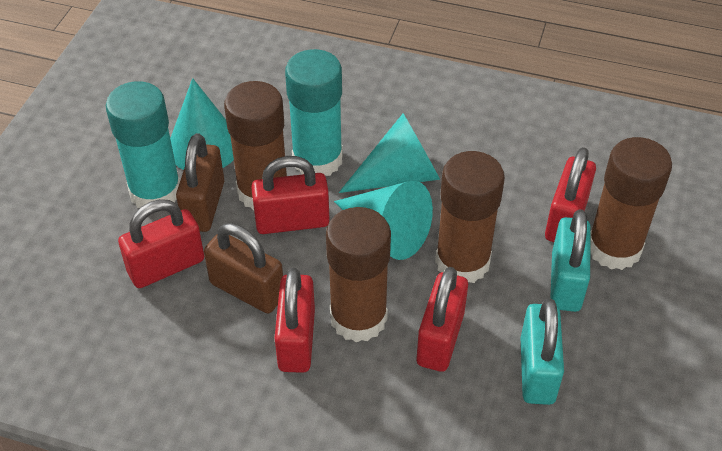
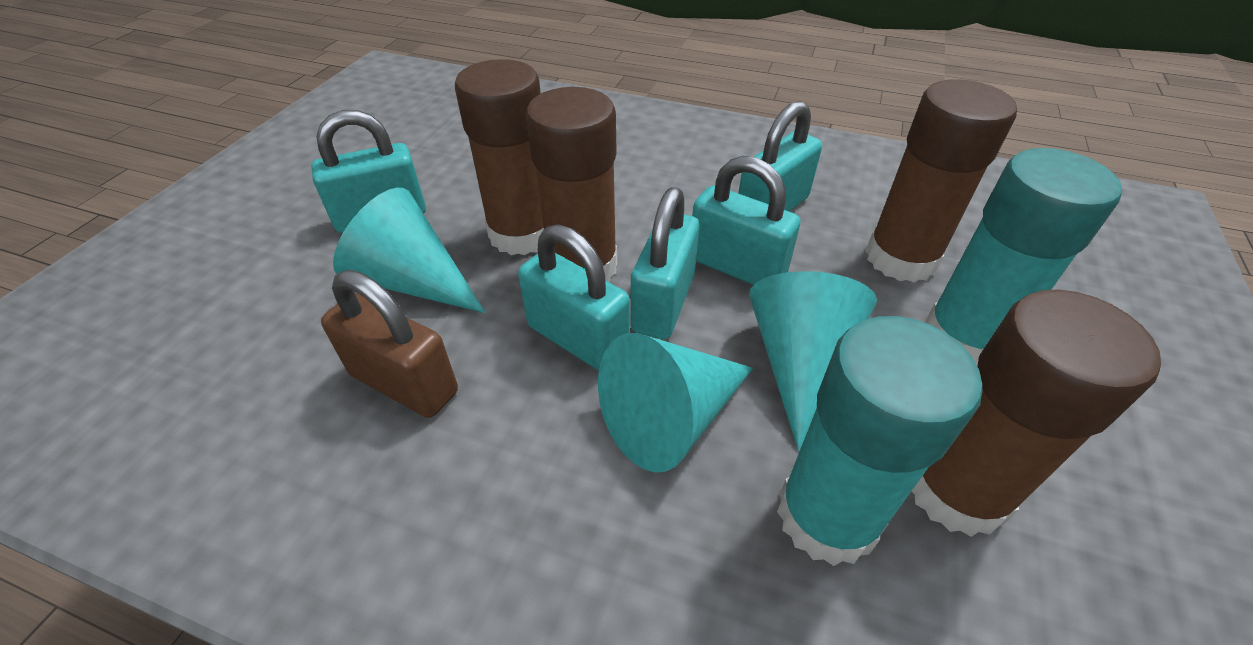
brown padlock: [176,133,224,232] [204,223,283,313] = 2 -> [321,270,458,418] = 1
red padlock: [118,199,204,288] [251,156,330,234] [274,268,315,373] [417,267,468,372] [545,147,596,242] = 5 -> none = 0
turquoise padlock: [521,298,564,405] [550,209,591,312] = 2 -> [311,110,426,233] [518,225,630,371] [631,187,700,339] [692,156,801,285] [738,101,822,211] = 5

